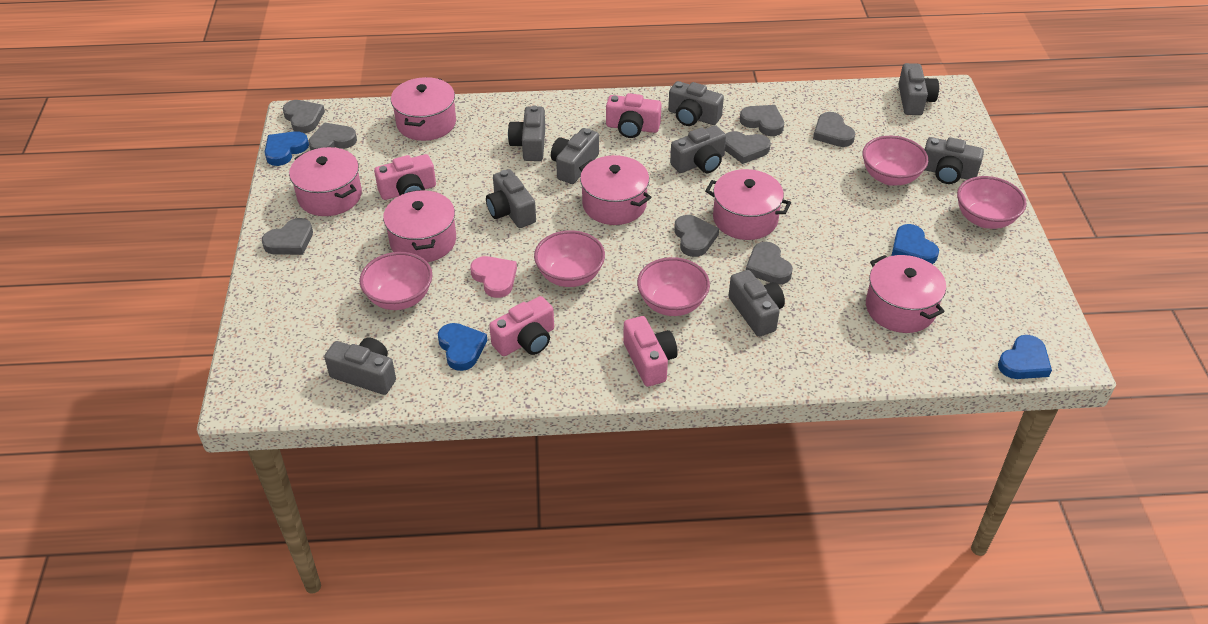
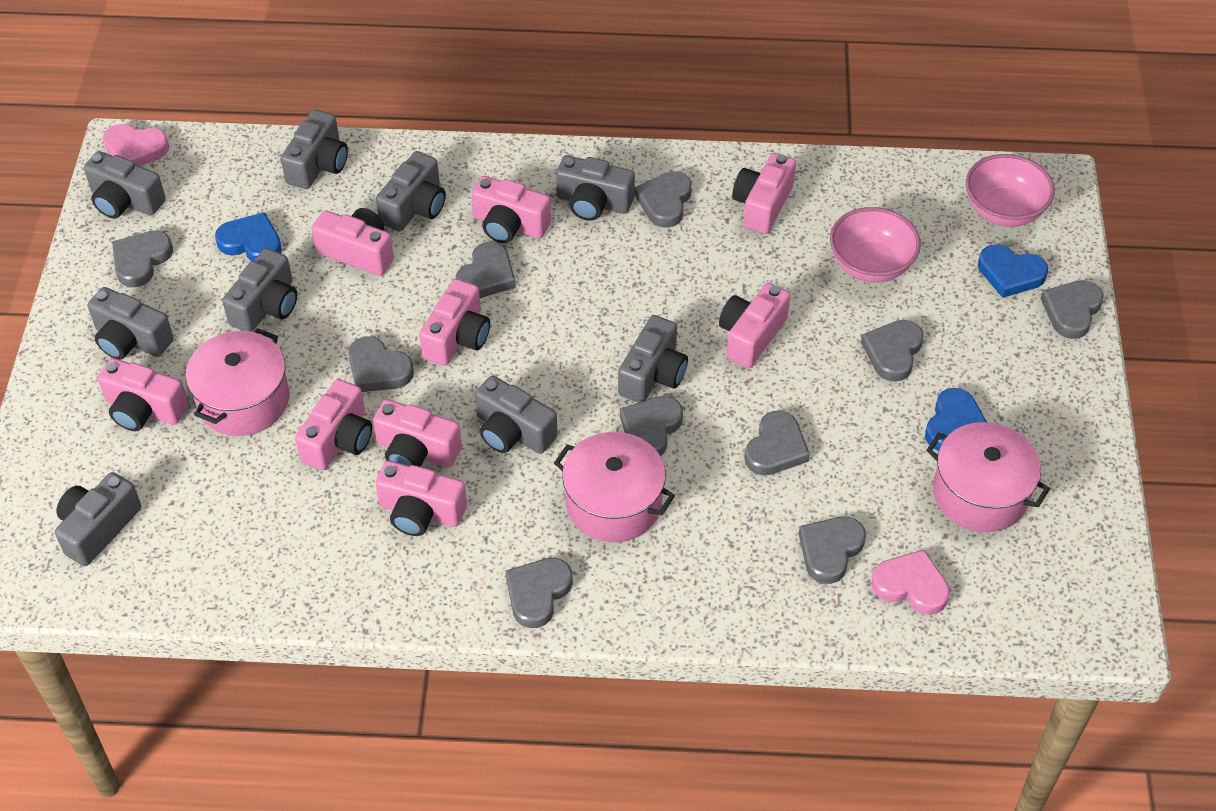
blue heart: [265,131,309,166] [438,323,488,371] [891,224,939,264] [998,335,1052,379] = 4 -> [215,212,282,261] [925,388,987,451] [978,245,1048,298] = 3
grey heart: [262,218,313,255] [282,100,325,133] [308,122,357,151] [674,215,719,257] [725,131,771,164] [740,105,784,136] [746,242,793,285] [813,112,855,147] = 8 -> [112,230,173,287] [348,336,414,392] [455,242,516,298] [505,558,573,628] [620,396,683,456] [634,171,692,228] [744,411,810,476] [799,517,866,584] [861,320,924,382] [1040,280,1104,339] = 10
pink bowl: [360,252,433,310] [534,230,605,287] [637,257,710,316] [862,136,928,186] [957,176,1027,229] = 5 -> [830,207,921,283] [966,154,1055,227] = 2
pink camera: [374,154,436,200] [489,296,554,356] [606,93,662,138] [623,316,678,387] = 4 -> [98,358,189,431] [295,379,372,470] [312,208,394,276] [373,399,462,467] [375,461,467,536] [419,279,490,366] [472,176,551,243] [719,283,791,368] [732,153,796,234] = 9
pink heart: [470,256,517,298] = 1 -> [103,124,169,166] [871,550,950,615] = 2
pink pot: [289,147,362,216] [383,189,456,262] [391,77,456,141] [579,155,652,225] [705,169,791,240] [866,255,946,333] = 6 -> [186,328,290,436] [554,432,675,542] [926,422,1050,532] = 3

